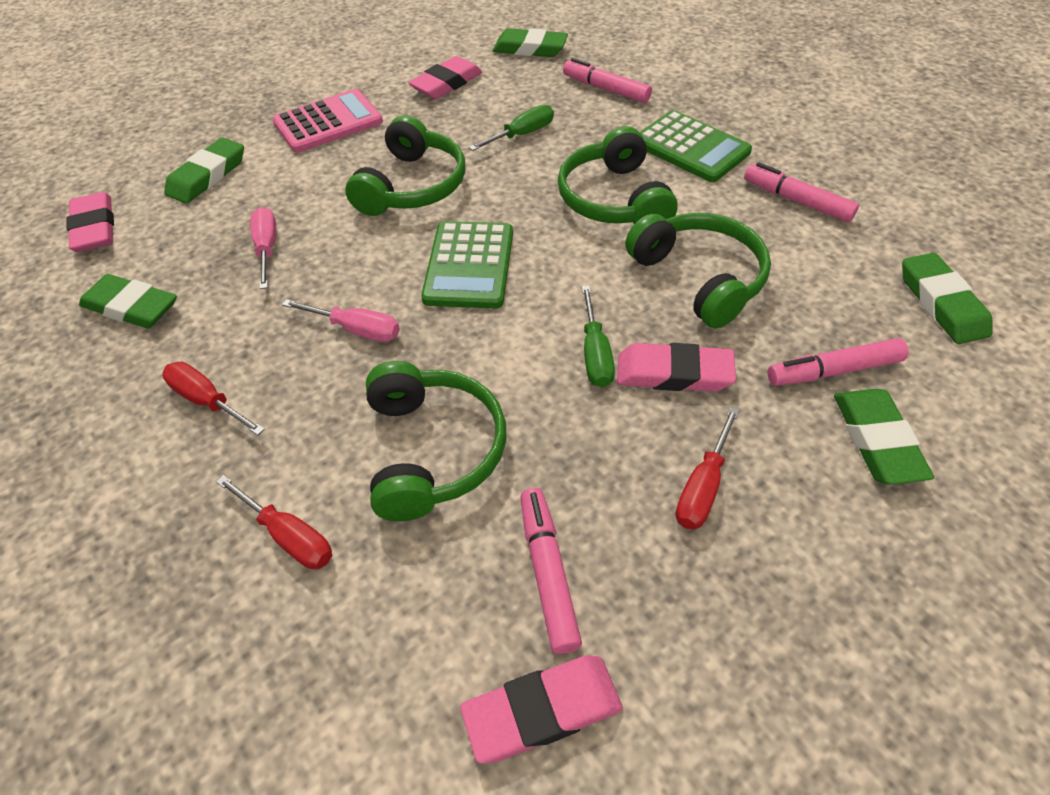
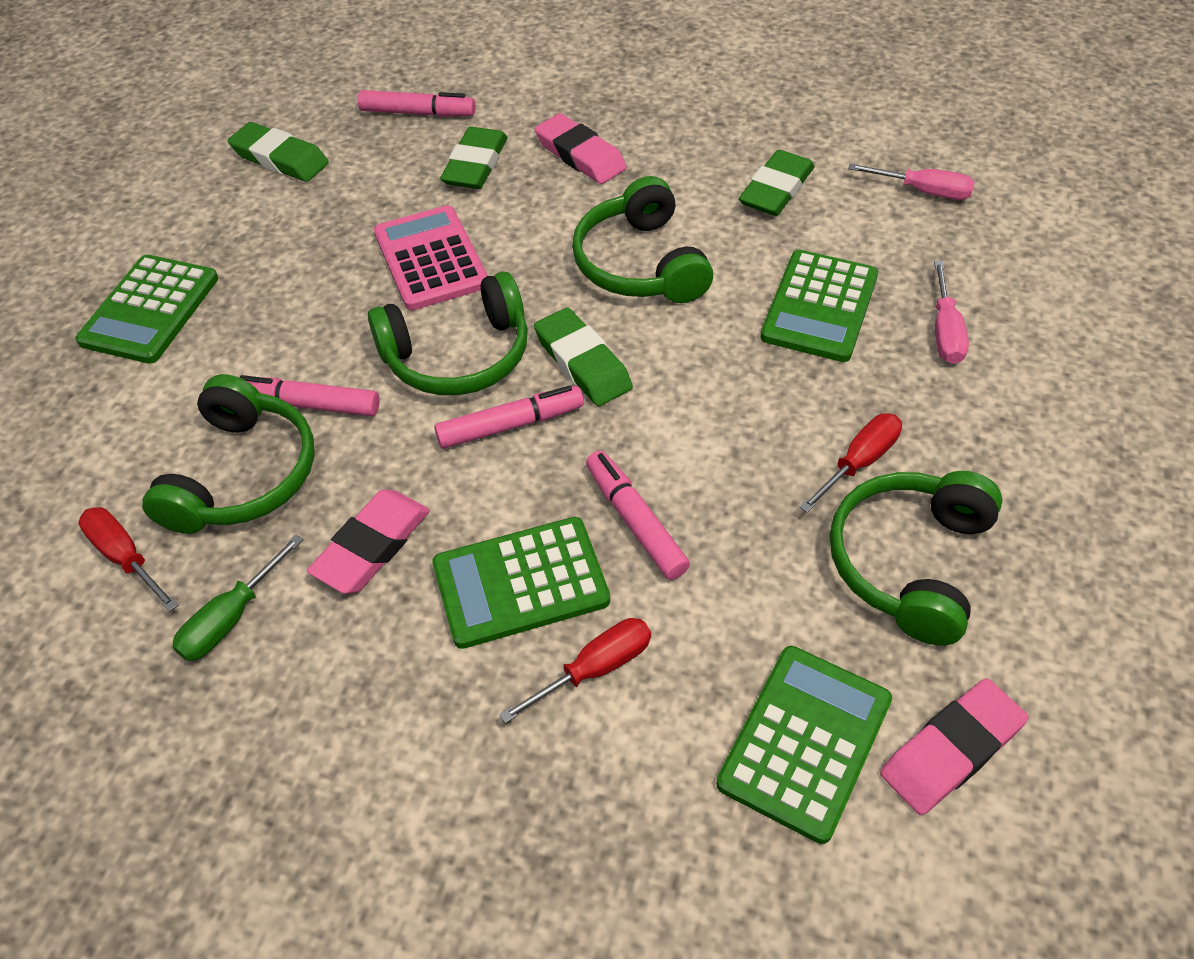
green calculator: [421,221,513,309] [640,110,752,182] = 2 -> [76,255,218,364] [432,517,610,649] [716,646,892,844] [760,250,878,362] = 4
green eraser: [79,274,177,328] [164,138,244,204] [493,28,568,57] [834,389,934,485] [902,253,993,344] = 5 -> [228,122,329,182] [440,127,507,189] [534,307,633,406] [739,150,815,216] = 4
green screwdriver: [469,105,554,151] [582,285,615,388] = 2 -> [172,535,303,661] = 1
pink eraser: [66,192,114,252] [408,56,482,99] [460,656,623,764] [617,343,736,392] = 4 -> [307,489,430,594] [535,113,627,184] [880,678,1028,815] = 3

